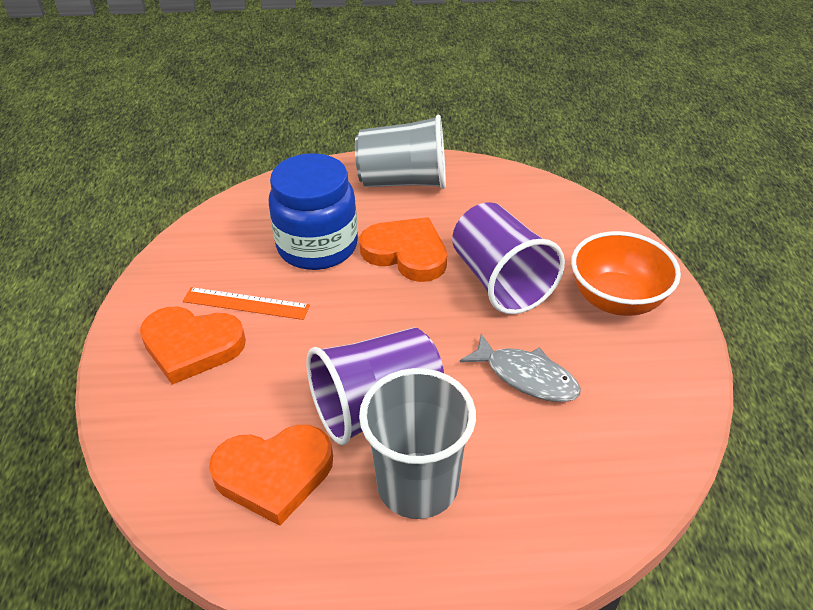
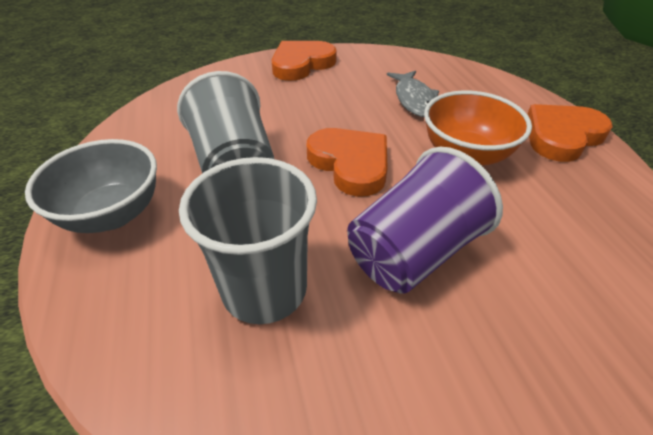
blue jar: [269,153,358,270] = 1 -> none = 0
grey bowl: none = 0 -> [25,139,157,233] = 1
orange ruler: [183,287,310,320] = 1 -> none = 0
purple cup: [306,328,444,445] [452,202,565,314] = 2 -> [347,147,503,293] = 1

